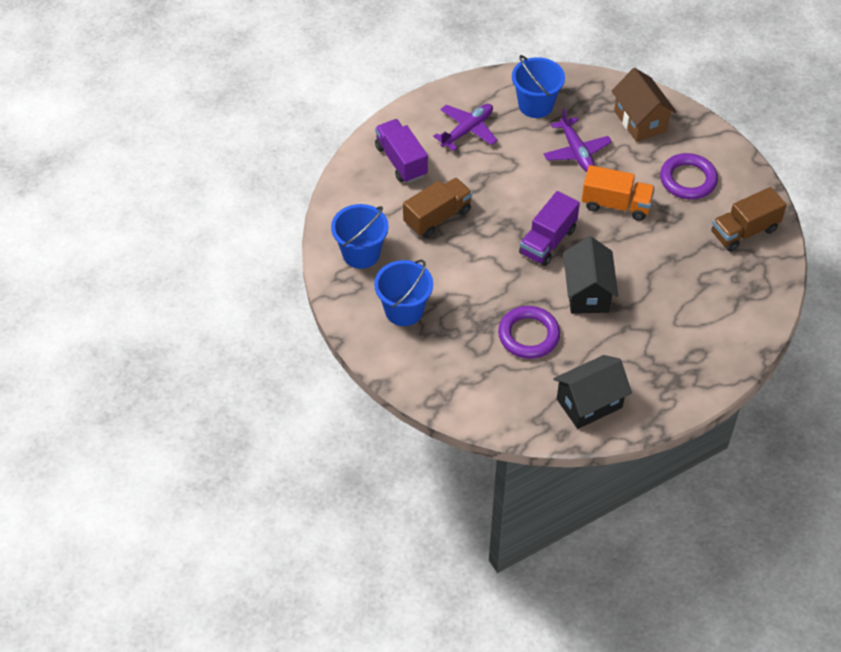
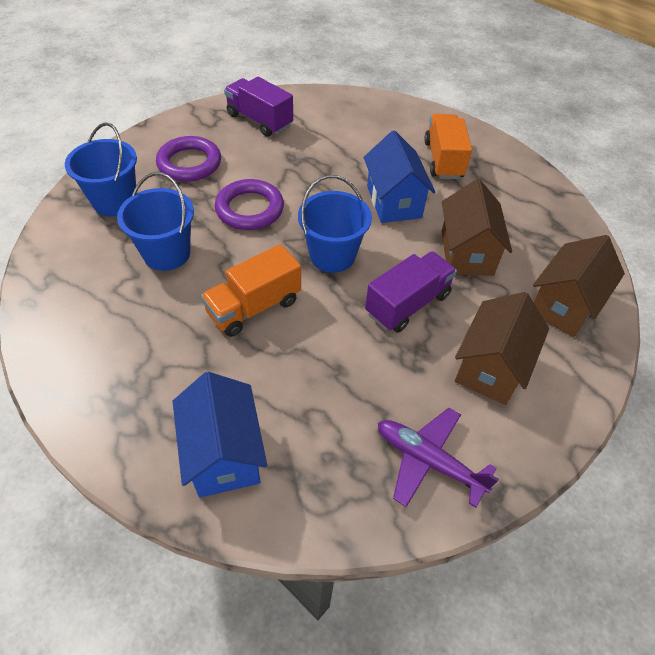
black house: [553,355,632,429] [563,236,618,314] = 2 -> none = 0
blue house: none = 0 -> [172,372,267,498] [364,130,435,223] = 2
brown house: [611,68,677,142] = 1 -> [442,179,512,276] [455,292,549,405] [533,235,625,337] = 3
brown truck: [403,178,472,238] [711,187,787,252] = 2 -> none = 0
orange truck: [582,165,655,221] = 1 -> [201,244,301,337] [424,114,472,179] = 2
purple plane: [433,104,497,151] [544,108,612,172] = 2 -> [378,408,499,508] = 1

